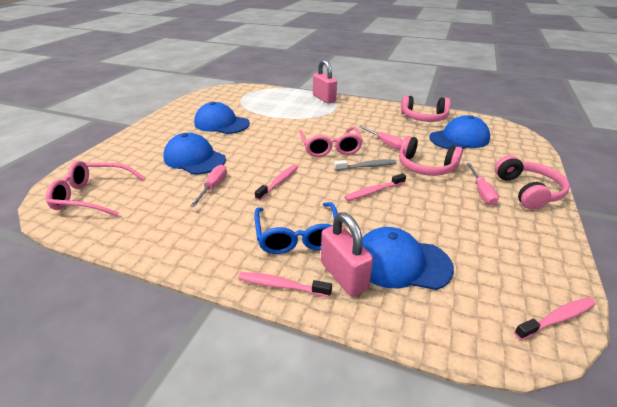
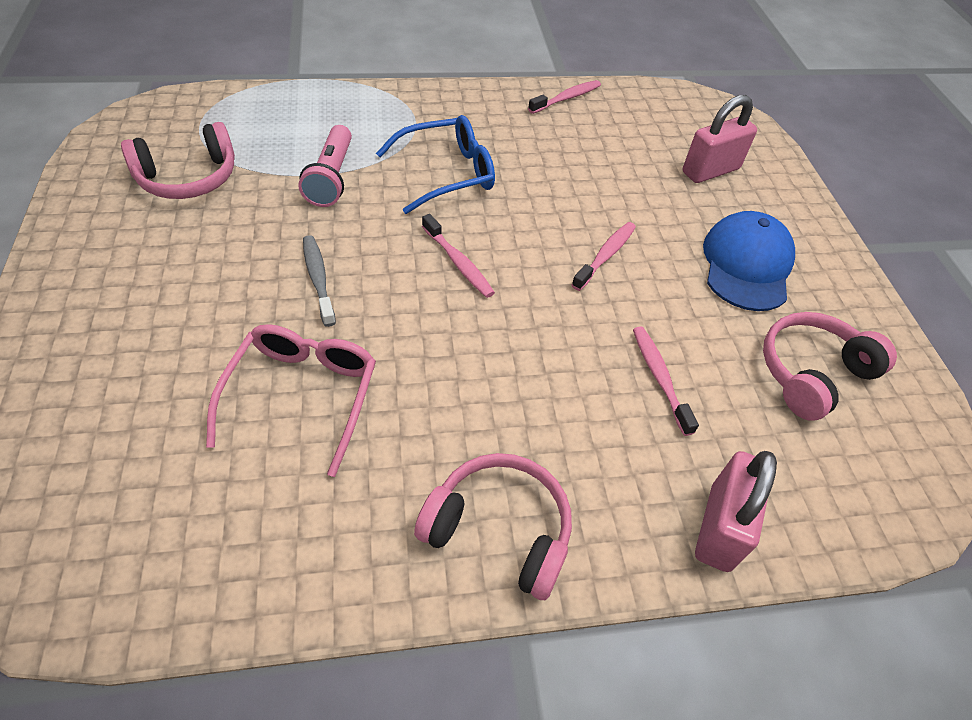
blue cap: [163,133,226,174] [194,102,250,134] [362,227,454,290] [430,115,490,149] = 4 -> [703,211,795,311] = 1
pink flashlight: none = 0 -> [299,125,352,207] = 1
pink glasses: [46,161,145,217] [299,126,363,157] = 2 -> [206,324,376,477] = 1
pink screwdriver: [190,165,227,207] [359,126,403,150] [467,163,499,205] = 3 -> none = 0

